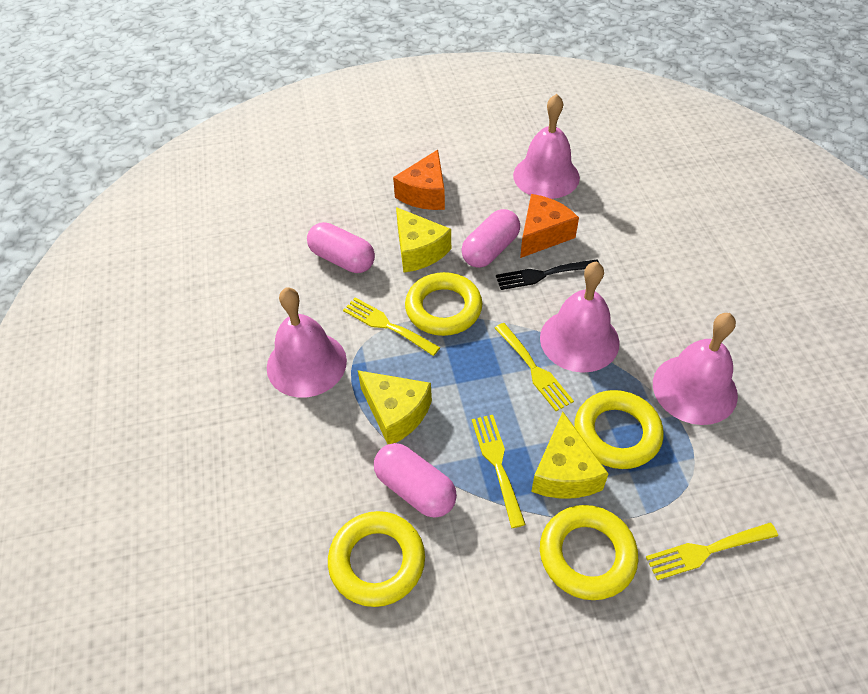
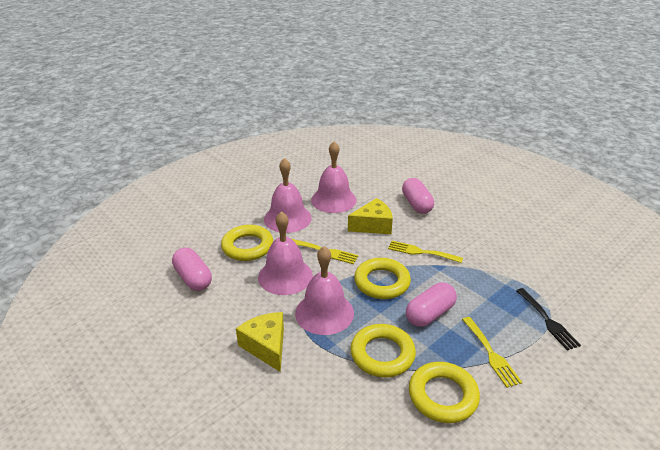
orange cheese: [393,150,445,210] [520,194,579,258] = 2 -> none = 0
yellow cheese: [358,370,432,444] [396,207,451,273] [531,412,608,499] = 3 -> [236,312,284,372] [348,198,393,234] = 2
yellow fork: [343,297,440,356] [472,415,526,528] [495,323,574,411] [646,523,778,580] = 4 -> [292,239,358,264] [388,241,463,263] [462,317,522,388] = 3

